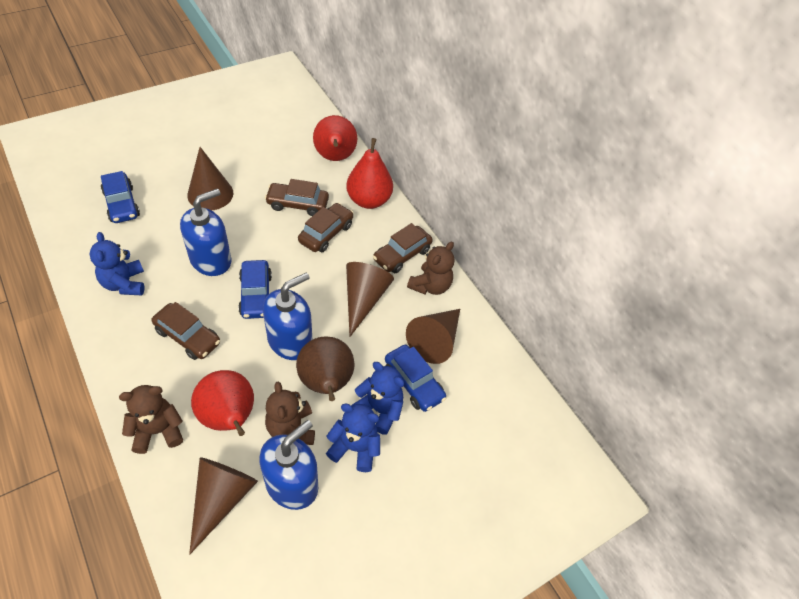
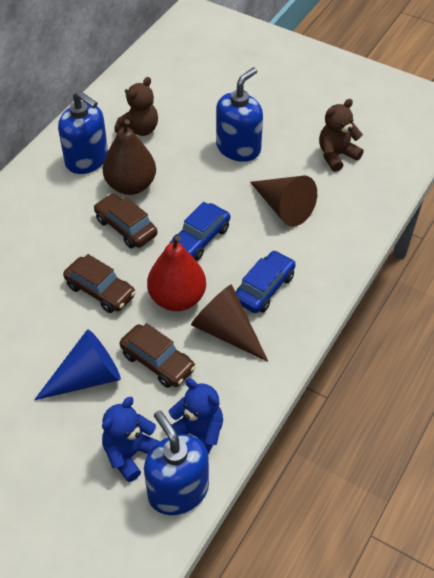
blue car: [101,171,140,223] [238,260,272,319] [385,345,446,412] = 3 -> [170,202,230,261] [236,250,296,313] = 2
blue cone: none = 0 -> [34,329,121,400] = 1
blue teddy bear: [90,232,145,295] [326,404,380,472] [351,362,405,435] = 3 -> [102,397,160,482] [169,378,223,454] = 2
brown car: [152,302,220,360] [265,179,329,216] [298,203,354,252] [373,223,433,273] = 4 -> [63,254,136,313] [94,194,158,249] [120,323,196,388] = 3
brown cone: [187,147,233,210] [189,457,258,555] [346,262,394,337] [406,309,460,364] = 4 -> [191,284,268,362] [250,175,317,227] = 2
brown teddy bear: [119,385,183,454] [265,381,315,445] [407,241,454,295] = 3 -> [114,77,158,136] [319,99,364,172] = 2
red pear: [191,370,254,436] [313,115,357,161] [346,138,393,209] = 3 -> [147,235,206,311] = 1

